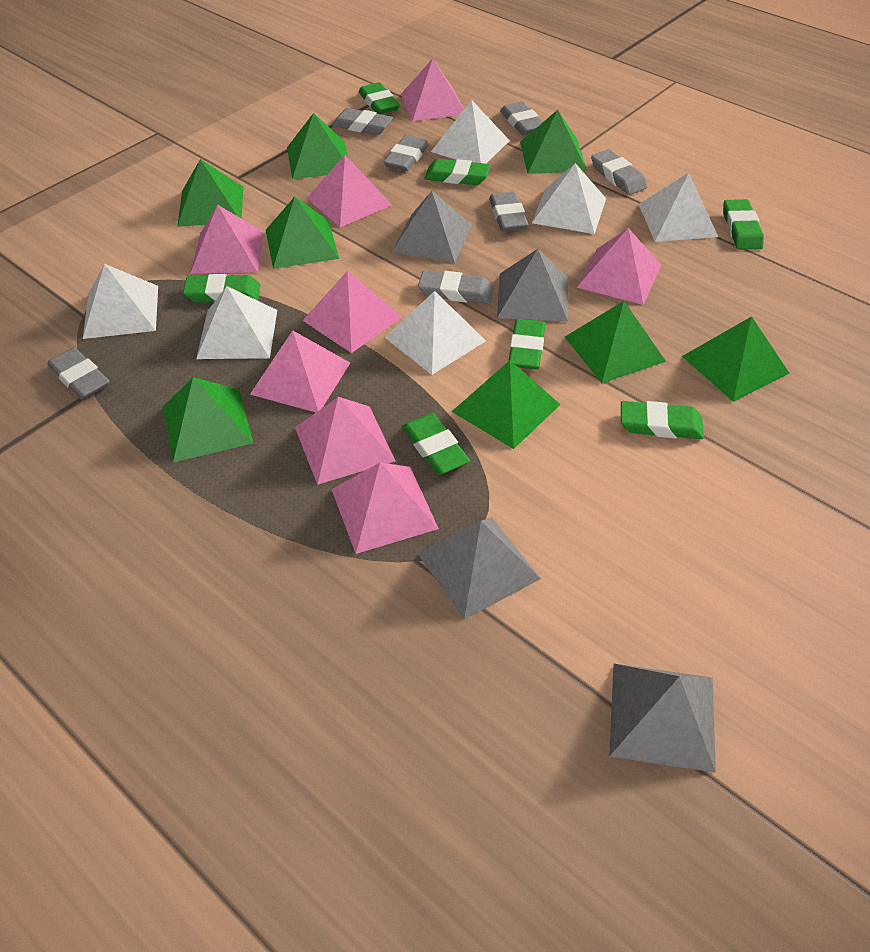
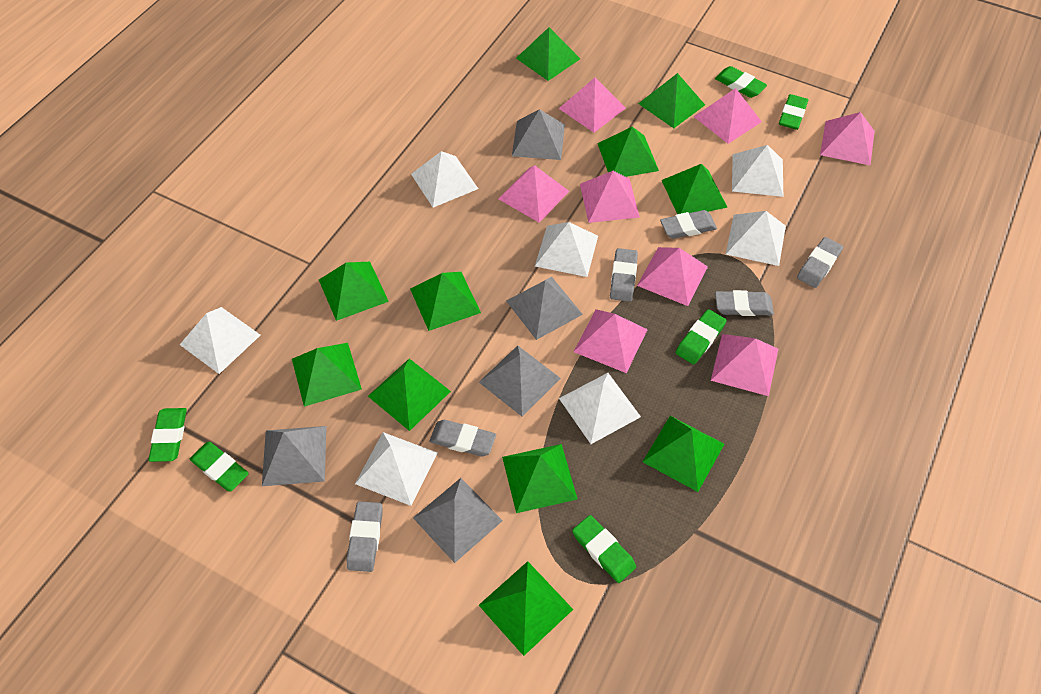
green eraser: [183,274,261,303] [359,82,400,114] [402,413,470,475] [424,159,490,185] [508,319,545,369] [621,401,704,439] [723,199,764,250] = 7 -> [148,408,187,462] [190,442,249,491] [572,515,636,583] [676,309,727,364] [715,66,767,98] [779,94,808,130] = 6
green pyramid: [163,377,253,463] [177,159,243,227] [266,197,339,269] [287,113,348,179] [452,360,561,449] [520,110,587,174] [565,301,666,383] [682,316,790,402] = 8 -> [292,343,362,407] [319,262,389,321] [368,358,451,431] [410,272,481,331] [479,561,573,656] [502,444,578,513] [516,27,580,81] [597,127,659,177] [638,73,705,128] [643,416,724,492] [661,164,728,214] = 11
grey eraser: [47,347,110,399] [332,108,393,135] [383,135,429,171] [418,270,493,304] [489,192,528,232] [500,102,543,135] [591,149,647,195] = 7 -> [347,501,382,572] [429,420,496,457] [610,248,638,302] [660,210,717,239] [715,290,774,316] [797,237,843,288] = 6
grey pyramid: [392,191,472,263] [417,517,541,620] [497,249,568,322] [609,664,716,773] = 4 -> [262,426,327,486] [413,478,503,563] [479,346,561,417] [506,277,583,340] [512,109,565,160] = 5
white pyramid: [83,264,158,339] [196,286,277,359] [384,291,486,375] [431,100,510,164] [532,163,606,234] [638,173,718,242] = 6 -> [180,307,260,374] [355,432,437,506] [411,151,478,208] [535,222,598,277] [559,373,641,444] [726,211,786,266] [732,145,783,197] = 7

